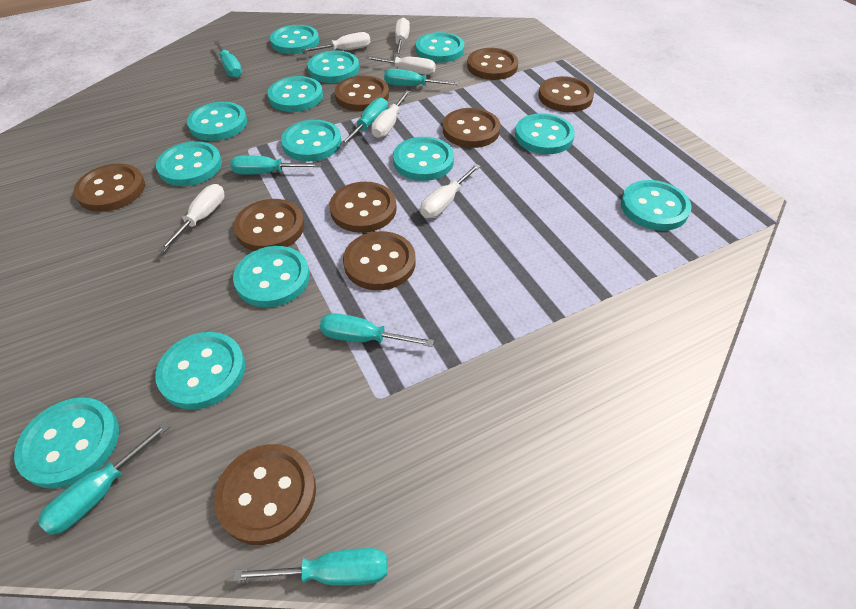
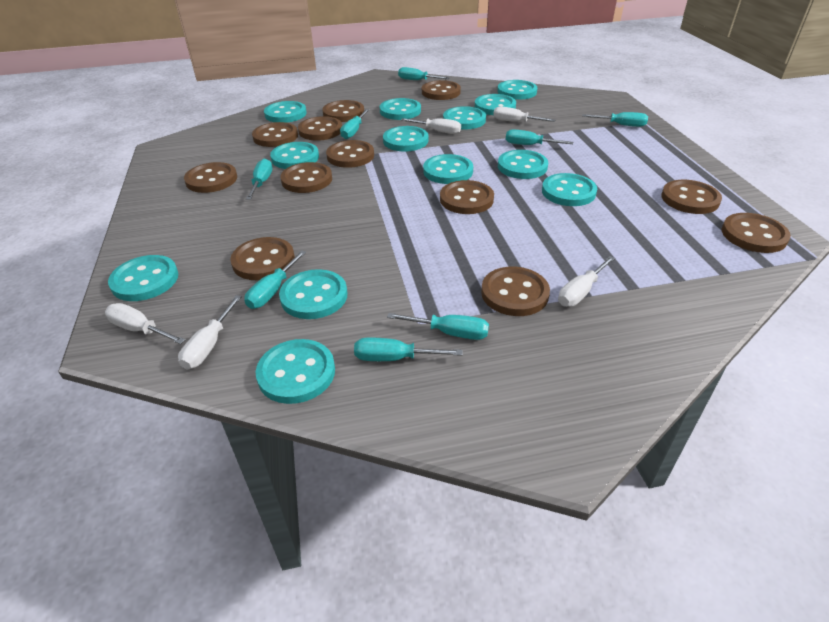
brown button: [74,163,145,212] [214,444,316,545] [233,199,304,251] [330,182,397,233] [335,76,389,111] [343,231,416,290] [443,108,501,148] [467,48,518,80] [539,76,594,112] = 9 -> [184,162,237,193] [230,237,295,280] [252,122,298,147] [280,162,332,193] [298,116,342,141] [322,100,364,122] [326,140,374,168] [422,80,461,100] [440,180,494,214] [481,267,550,316] [661,180,722,214] [722,213,791,253] = 12
turquoise screwdriver: [38,422,170,535] [214,40,242,78] [230,155,321,175] [233,548,387,586] [320,313,434,347] [340,98,388,146] [384,69,459,86] = 7 -> [244,250,306,309] [246,158,273,200] [340,109,369,139] [354,337,463,361] [387,313,489,340] [398,67,449,80] [506,129,573,145] [582,112,648,127] = 8
white screwdriver: [159,184,225,252] [301,32,370,52] [365,56,436,75] [371,90,411,138] [395,18,410,56] [420,164,481,218] = 6 -> [105,303,185,344] [178,295,242,369] [401,118,461,134] [493,106,555,122] [558,256,615,307] = 5

